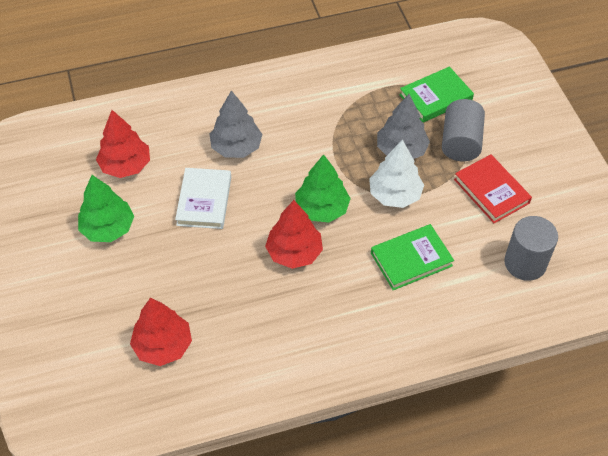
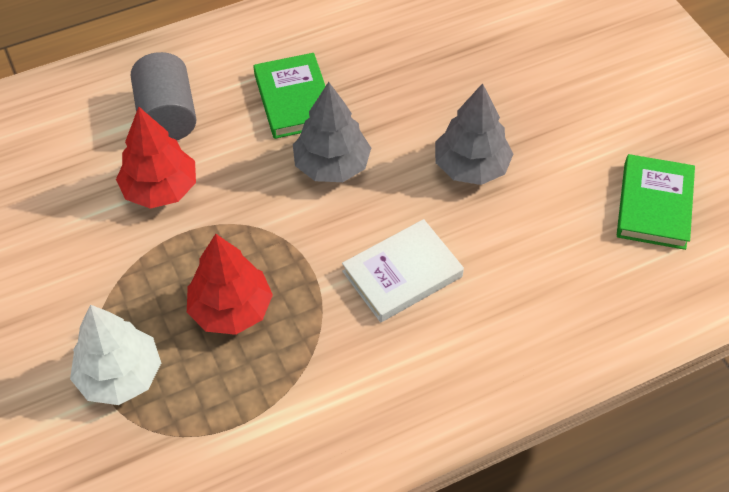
green tree: [78,175,134,242] [295,154,351,222] = 2 -> none = 0
grey cylinder: [442,99,485,161] [504,216,558,281] = 2 -> [131,52,197,140] = 1
red book: [454,154,532,223] = 1 -> none = 0
red tree: [96,110,150,178] [130,298,192,366] [265,200,323,269] = 3 -> [116,107,196,209] [187,234,273,335] = 2

